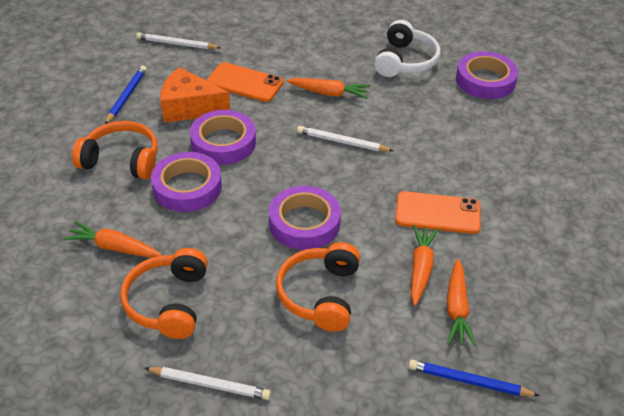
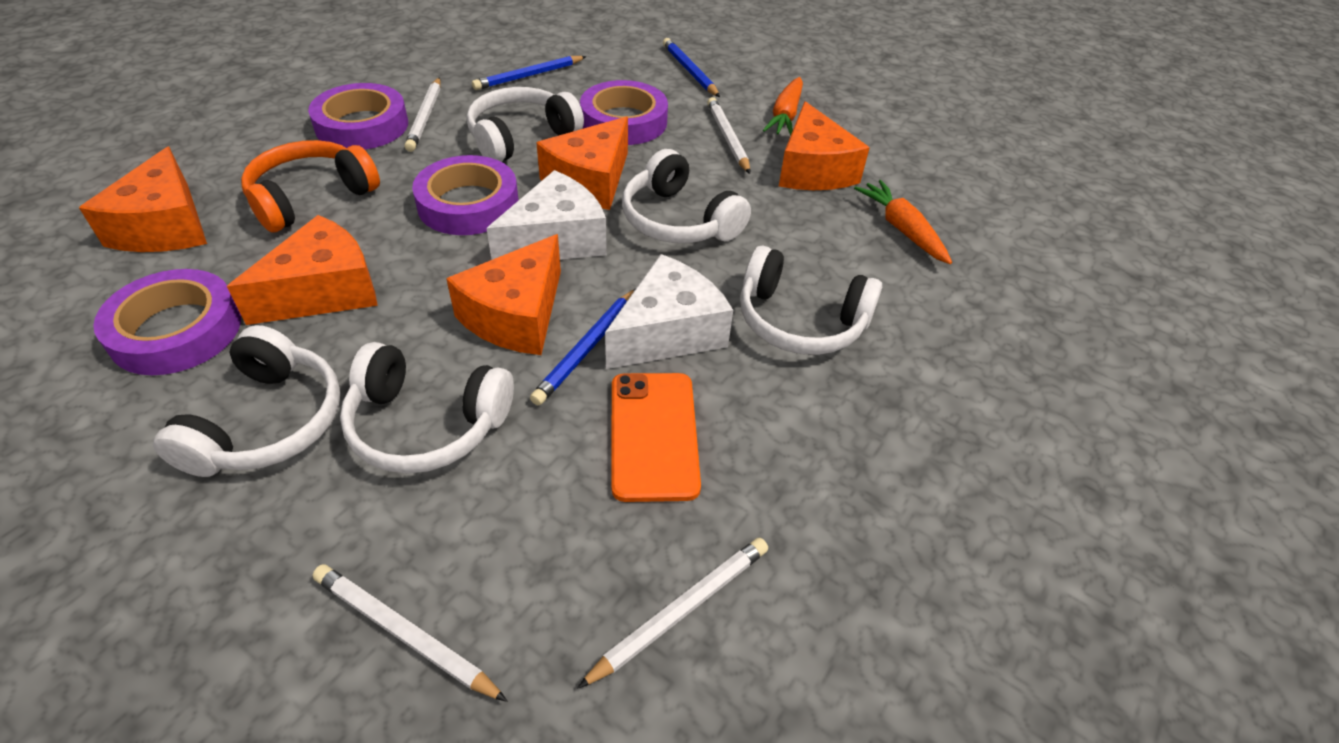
blue pencil: [105,65,147,124] [409,359,540,396] = 2 -> [472,56,586,90] [530,289,635,405] [663,38,720,97] = 3
orange carrot: [63,221,162,258] [286,78,370,99] [411,225,439,306] [447,259,476,346] = 4 -> [763,77,803,136] [854,180,952,264] = 2
orange cheese: [160,67,230,123] = 1 -> [79,147,207,252] [227,215,378,325] [446,234,561,355] [536,117,628,210] [779,101,870,190] = 5
orange headphones: [72,121,158,180] [120,248,208,339] [276,242,360,332] = 3 -> [241,140,380,232] = 1
orange phone: [206,62,283,102] [395,191,481,234] = 2 -> [611,373,701,502] = 1
white cheese: none = 0 -> [486,170,607,260] [605,254,733,369] = 2
white headphones: [374,20,440,77] = 1 -> [153,325,341,477] [340,342,514,474] [467,87,584,162] [622,149,751,243] [740,246,882,355] = 5
white pencil: [136,32,221,49] [145,367,271,400] [297,126,393,152] = 3 -> [312,564,507,702] [404,77,440,152] [577,538,768,689] [707,97,750,174] = 4

